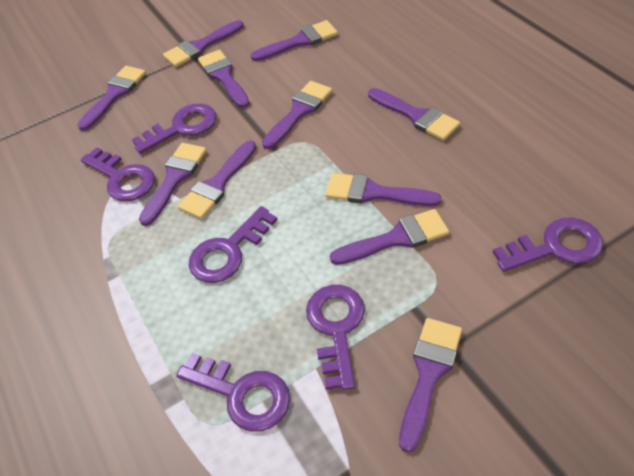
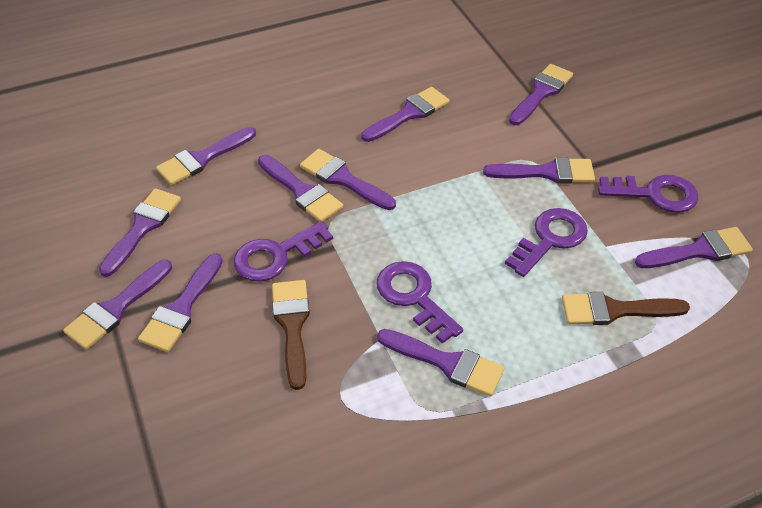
brown brush: none = 0 -> [272,280,310,390] [562,292,690,325] = 2
purple key: [80,147,155,202] [132,103,216,154] [176,353,290,432] [189,206,277,283] [306,285,365,390] [493,217,603,272] = 6 -> [234,221,333,282] [377,261,463,344] [505,208,588,277] [598,175,698,213] = 4

